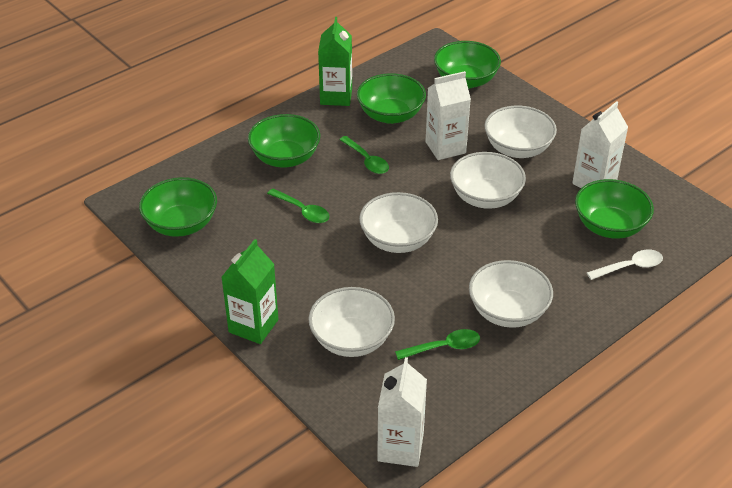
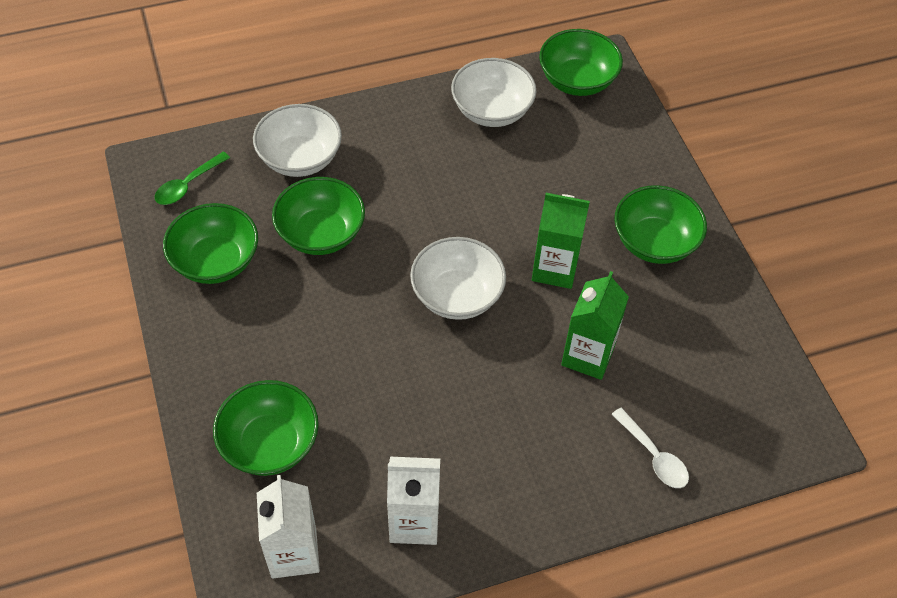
green spoon: [267,189,329,223] [339,136,389,174] [395,329,480,360] = 3 -> [155,152,230,205] = 1
white bowl: [309,287,395,357] [359,192,438,253] [450,152,526,209] [469,260,553,328] [484,105,557,158] = 5 -> [253,104,342,177] [410,237,506,320] [451,58,537,127] = 3
white carton: [377,357,427,467] [425,71,471,160] [572,101,628,188] = 3 -> [257,475,320,579] [387,457,440,545] = 2

